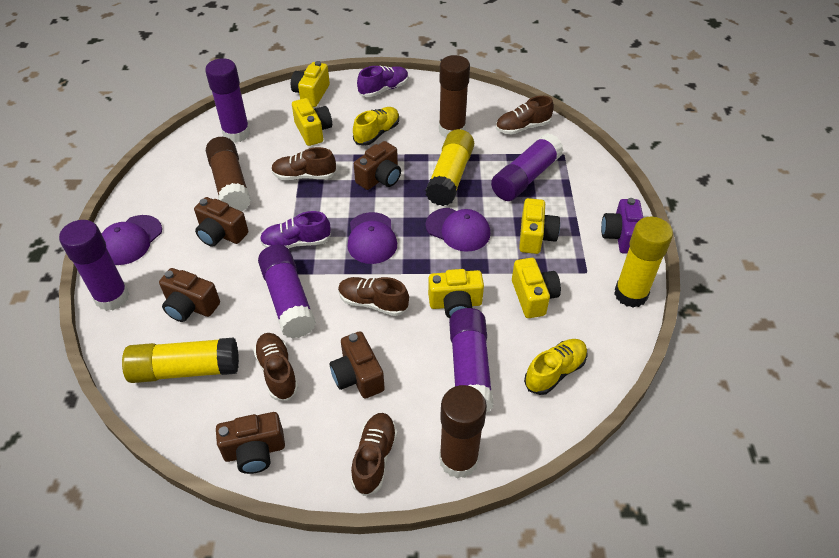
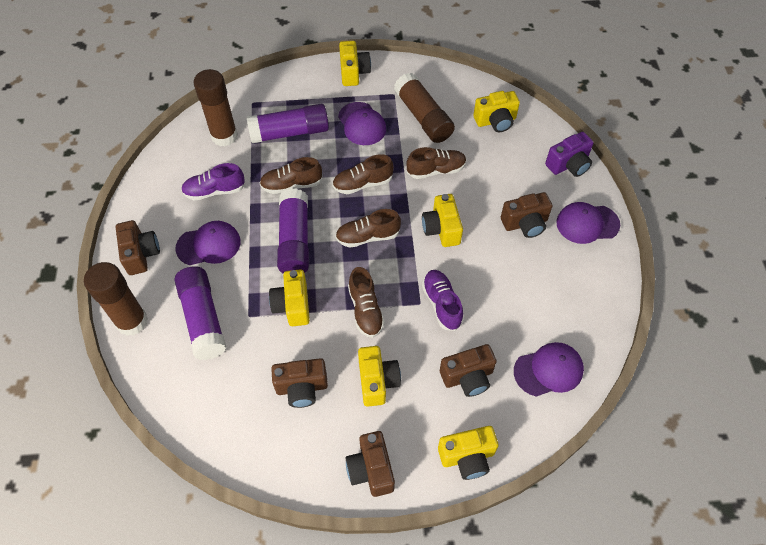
purple cap: [102,215,162,265] [348,212,397,264] [426,208,490,252] = 3 -> [175,221,241,265] [338,102,386,145] [514,342,584,397] [556,202,620,244] = 4
purple glue stick: [59,220,129,311] [205,58,250,143] [258,245,316,339] [449,308,493,413] [491,133,563,201] = 5 -> [175,266,227,360] [246,104,329,143] [277,188,309,274] = 3
yellow camera: [291,61,330,107] [292,98,332,146] [428,269,484,319] [512,258,561,318] [519,198,560,254] = 5 -> [269,269,310,326] [339,41,371,86] [358,346,401,407] [422,194,463,247] [438,426,499,480] [473,91,520,132] = 6
yellow glue stick: [122,337,239,383] [425,129,474,206] [614,217,673,308] = 3 -> none = 0
yellow shoe: [353,107,399,146] [524,339,588,395] = 2 -> none = 0

